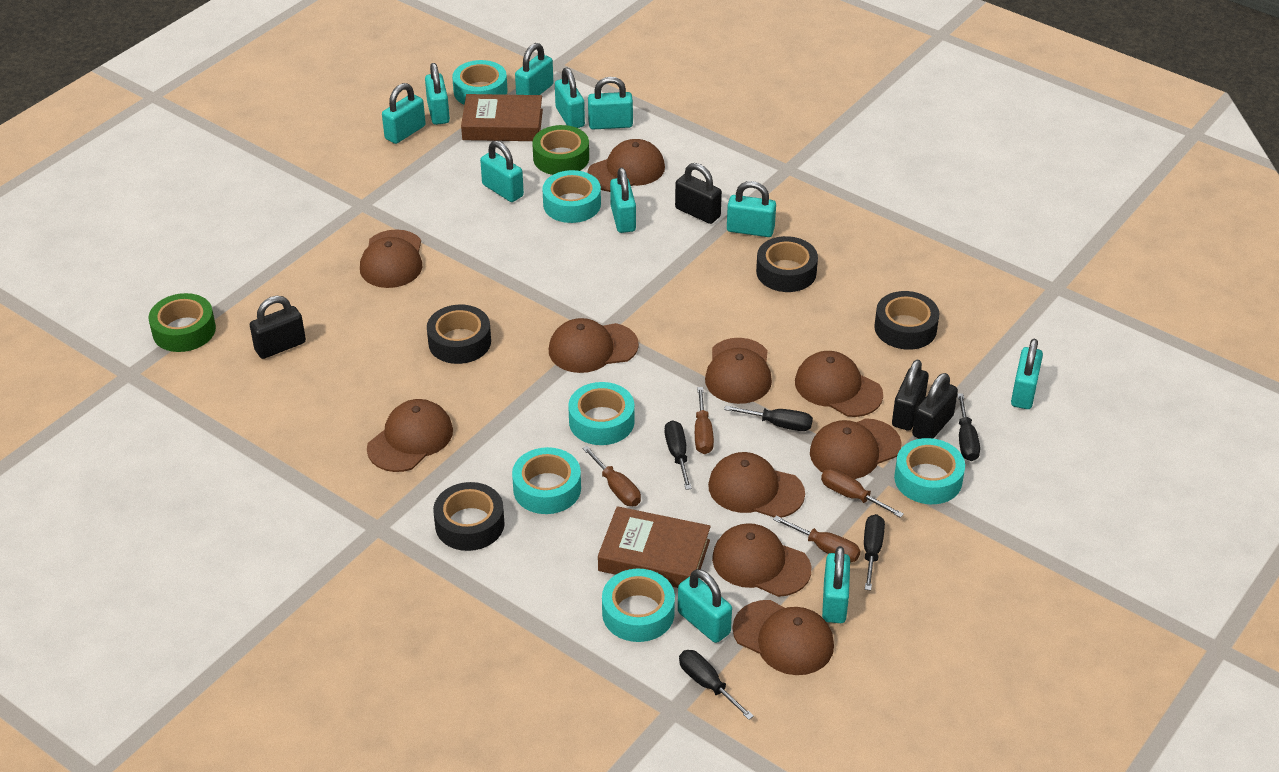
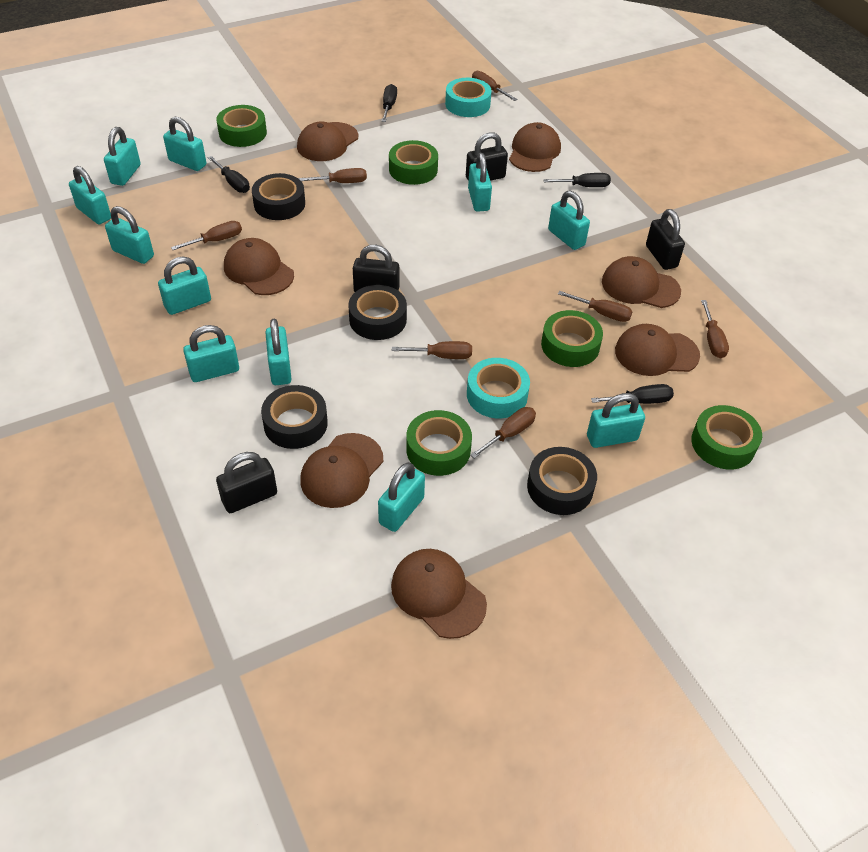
black screwdriver: [665,420,692,490] [679,650,754,720] [724,405,813,431] [864,514,885,591] [957,393,980,461] = 5 -> [207,156,250,193] [382,84,397,122] [543,173,611,187] [591,384,674,404] = 4
brown book: [461,94,543,141] [598,506,711,588] = 2 -> none = 0
brown cap: [360,229,422,288] [367,399,453,472] [549,318,639,373] [587,139,665,192] [705,338,772,404] [708,452,805,518] [712,523,811,597] [732,600,834,675] [795,351,883,417] [810,418,902,479] = 10 -> [224,238,294,295] [297,121,358,161] [300,433,383,508] [391,549,487,639] [509,122,561,172] [602,256,681,308] [615,324,700,376] = 7
brown screwdriver: [582,446,641,506] [695,387,714,454] [773,516,860,562] [821,468,904,518] = 4 -> [171,221,242,250] [299,168,367,183] [392,341,472,359] [470,407,536,458] [472,71,518,101] [558,291,633,322] [701,300,729,359] = 7
green tape: [148,293,216,352] [532,125,589,175] = 2 -> [216,105,267,147] [389,140,438,185] [406,410,472,476] [541,310,603,367] [691,405,762,469] = 5
turquoise tape: [452,60,508,105] [512,447,581,514] [542,170,601,223] [568,382,635,445] [602,569,675,642] [894,438,965,504] = 6 -> [445,78,492,117] [467,358,530,418] = 2

